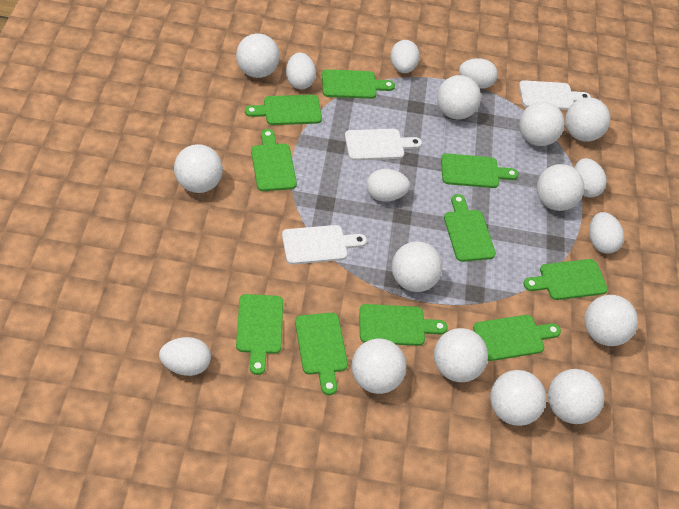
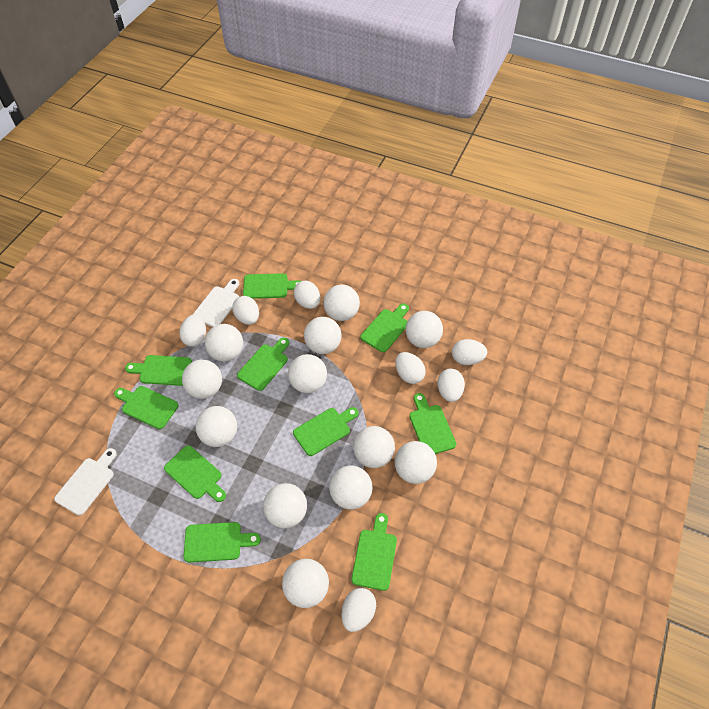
white cutting board: [282,225,367,265] [345,129,422,161] [519,80,591,110] = 3 -> [54,448,117,515] [193,279,239,327] = 2

